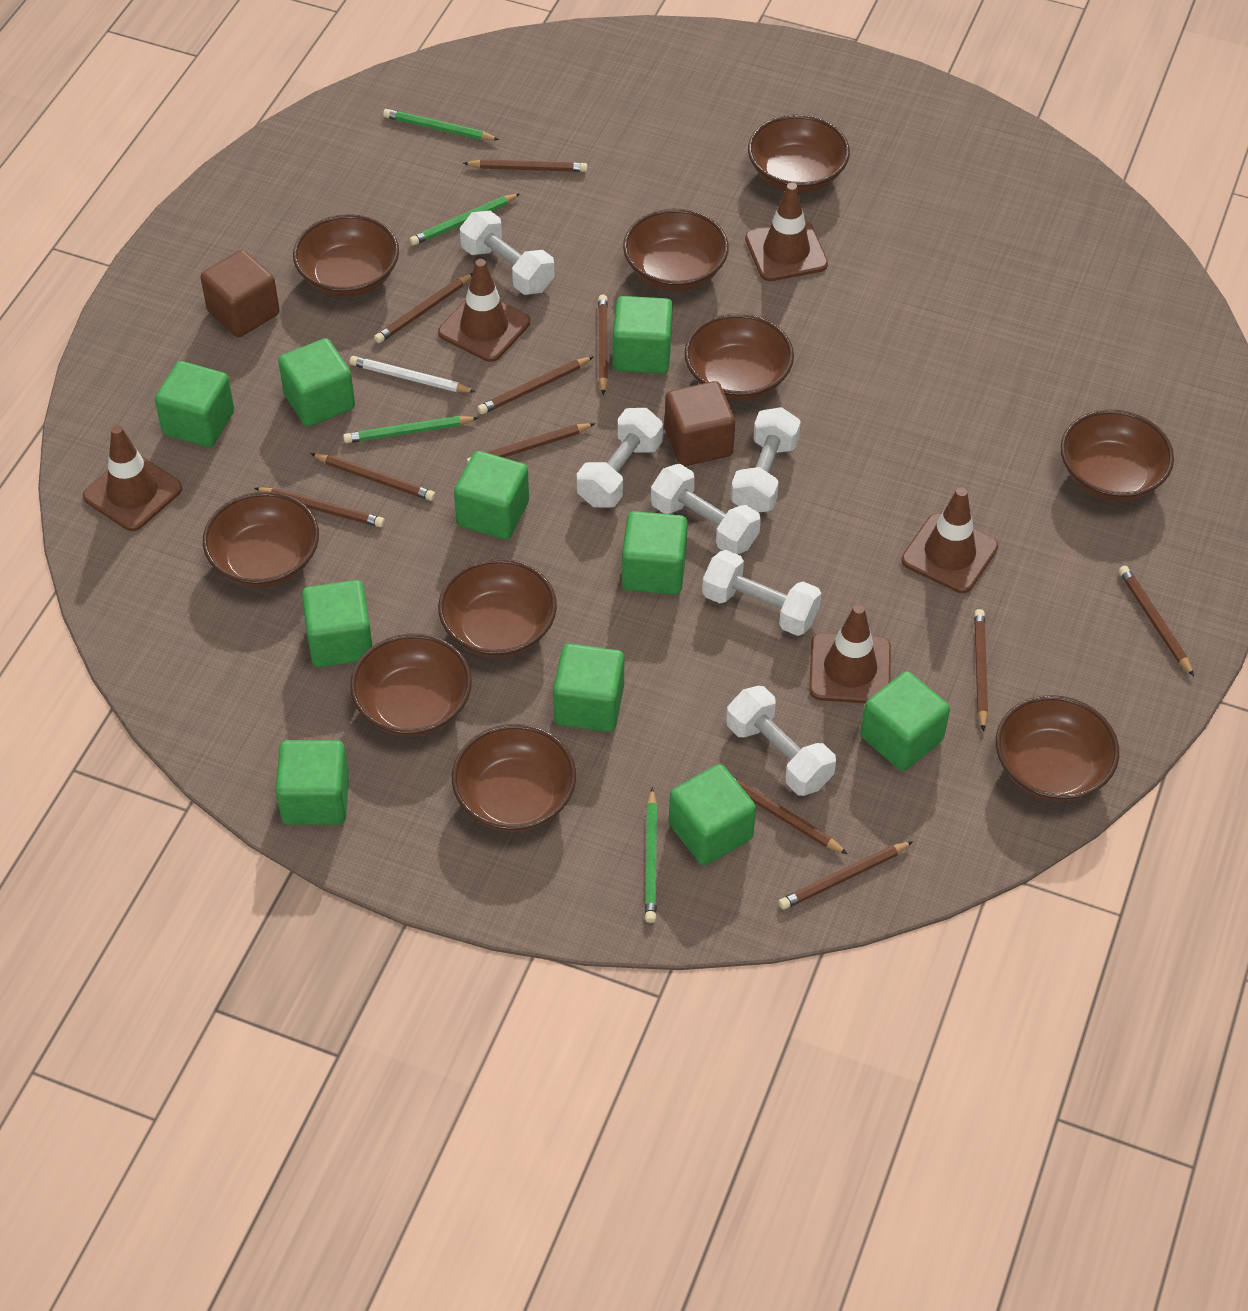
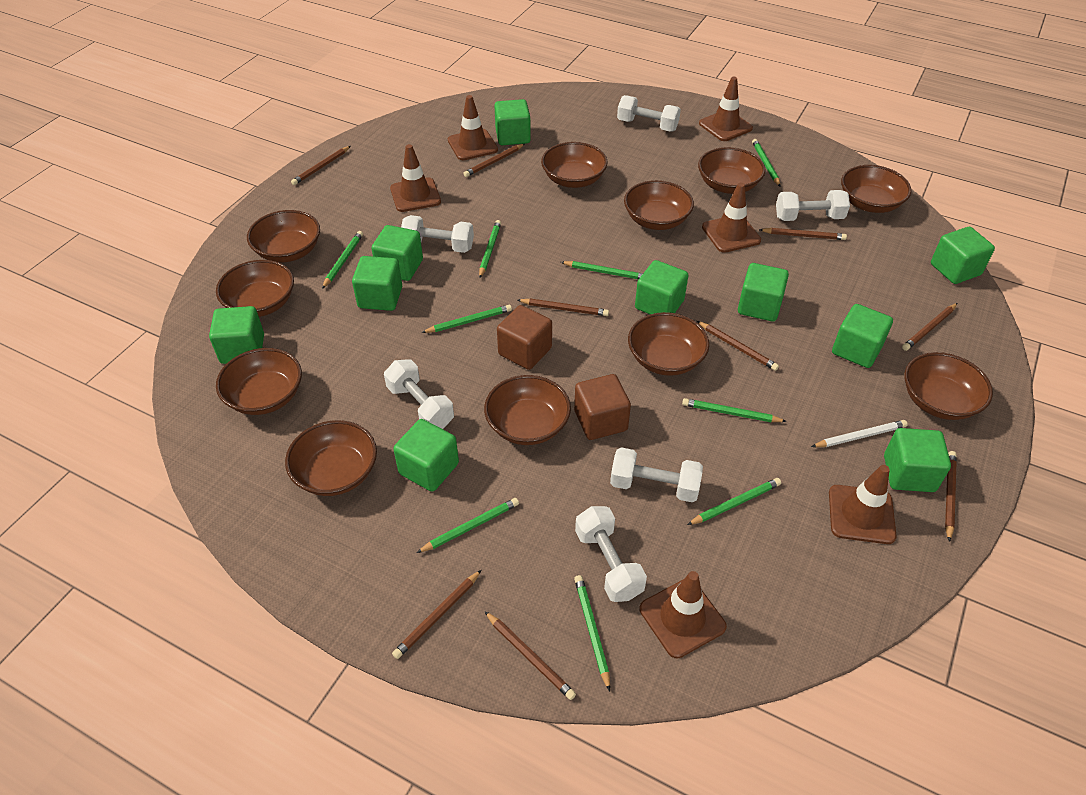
brown bowl: [203,492,319,588] [293,214,399,297] [350,633,472,737] [438,559,557,658] [452,724,576,832] [623,209,729,291] [685,314,794,401] [748,115,850,193] [996,695,1119,802] [1061,409,1174,501] = 10 -> [216,260,294,317] [216,348,302,415] [247,210,320,262] [285,420,377,496] [484,375,571,445] [541,142,608,188] [624,180,694,230] [628,312,709,376] [698,147,766,194] [841,165,911,213] [904,352,993,420] = 11
brown pencil: [254,487,385,527] [310,453,435,501] [374,273,473,343] [463,159,588,172] [467,423,595,464] [477,356,594,414] [598,294,608,395] [733,776,848,854] [779,841,913,910] [974,609,988,731] [1119,566,1194,676] = 11 -> [291,146,351,185] [392,570,481,659] [463,144,525,177] [484,611,576,700] [518,298,609,316] [697,321,779,371] [759,228,847,240] [902,303,957,351] [945,451,957,542] = 9
brown traffic cone: [83,425,182,531] [438,259,530,362] [745,183,828,281] [809,604,891,703] [901,487,998,593] = 5 -> [390,144,441,212] [448,95,498,160] [640,571,727,658] [699,76,753,141] [702,183,761,253] [829,465,897,544] = 6
green pencil: [343,416,478,443] [383,109,500,140] [409,193,521,246] [645,787,657,923] = 4 -> [322,231,363,289] [417,498,519,553] [421,305,512,333] [479,220,501,278] [561,261,643,280] [574,575,610,691] [682,398,787,422] [687,478,781,525] [752,139,781,187] = 9

